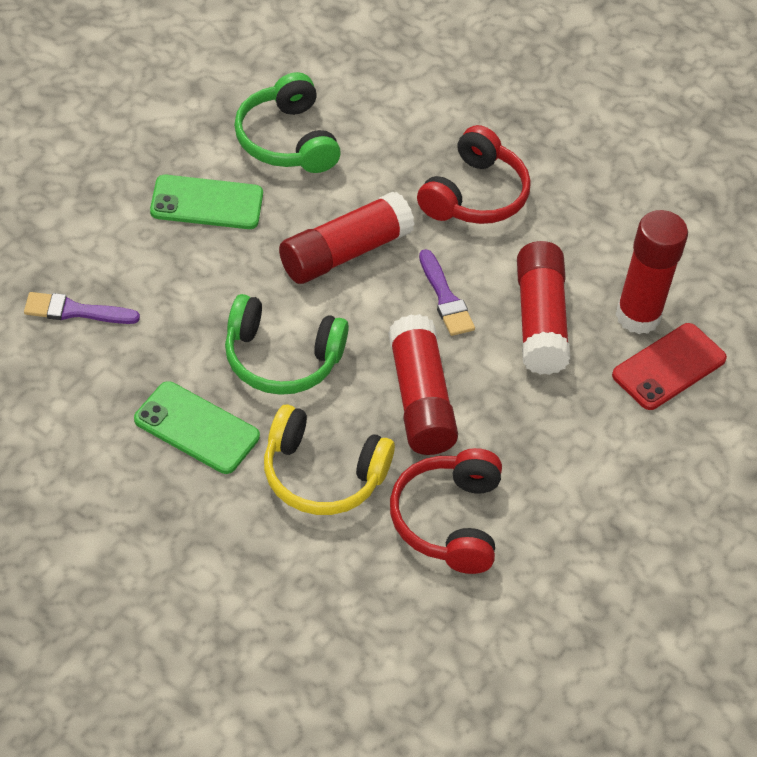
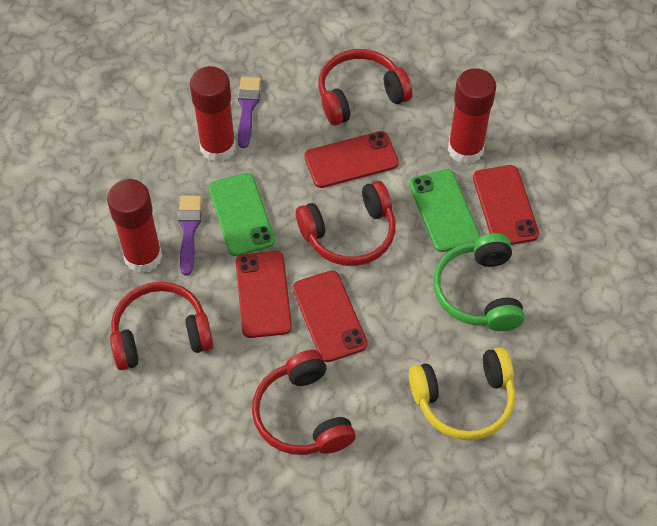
green headphones: [225,294,349,395] [234,72,341,173] = 2 -> [434,233,525,331] = 1
red glue stick: [279,192,415,284] [388,314,458,455] [517,241,570,375] [616,210,688,334] = 4 -> [107,179,162,273] [190,66,236,162] [448,68,496,164] = 3
red headphones: [390,448,502,574] [417,125,531,224] = 2 -> [110,282,213,370] [252,350,356,455] [296,181,396,266] [319,49,412,125] = 4
red phone: [612,323,727,410] = 1 -> [236,251,292,338] [293,271,368,362] [305,131,399,188] [473,165,539,245] = 4

